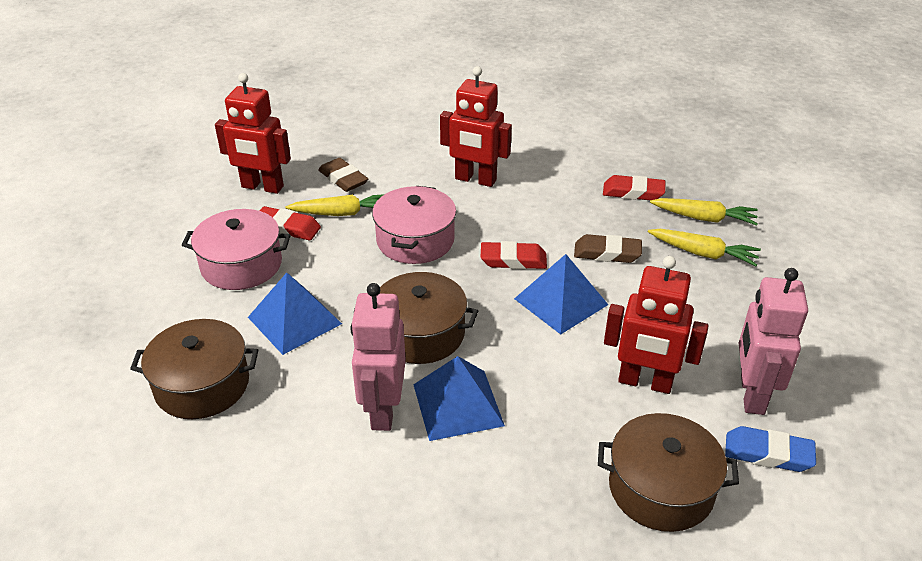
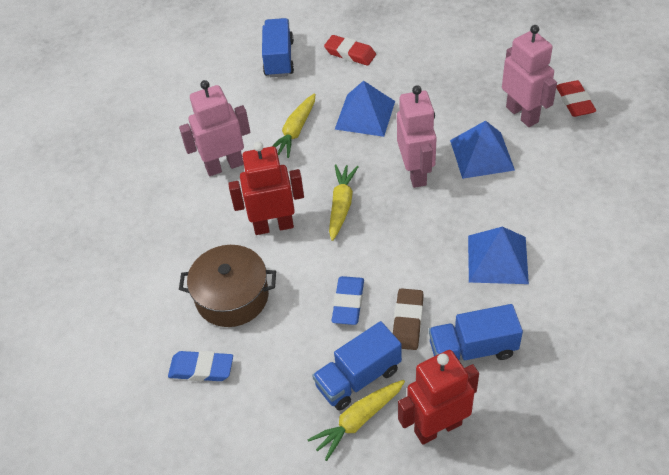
blue eraser: [725,426,816,472] = 1 -> [168,351,233,381] [332,276,364,325] = 2
blue truck: none = 0 -> [262,18,294,77] [312,321,402,410] [429,304,523,360] = 3
brown eraser: [318,158,368,192] [574,234,642,263] = 2 -> [393,288,424,350] = 1
brown pot: [130,319,258,419] [380,272,478,364] [598,413,739,532] = 3 -> [179,245,276,327] = 1
pink pot: [182,209,291,290] [372,186,456,264] = 2 -> none = 0
pink robot: [351,283,406,431] [739,268,808,415] = 2 -> [179,80,250,176] [397,85,437,188] [502,25,557,127] = 3
red eraser: [260,206,321,241] [481,241,547,269] [603,175,665,200] = 3 -> [324,35,376,66] [556,80,596,117] = 2
red robot: [215,73,291,194] [440,66,512,187] [604,256,708,394] = 3 -> [228,142,304,235] [398,350,479,445] = 2

